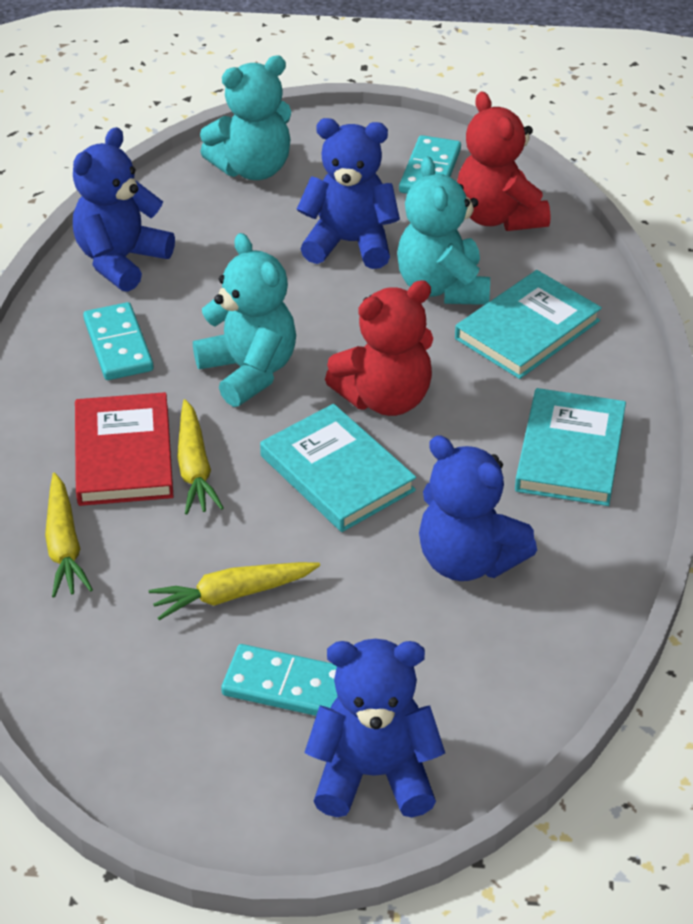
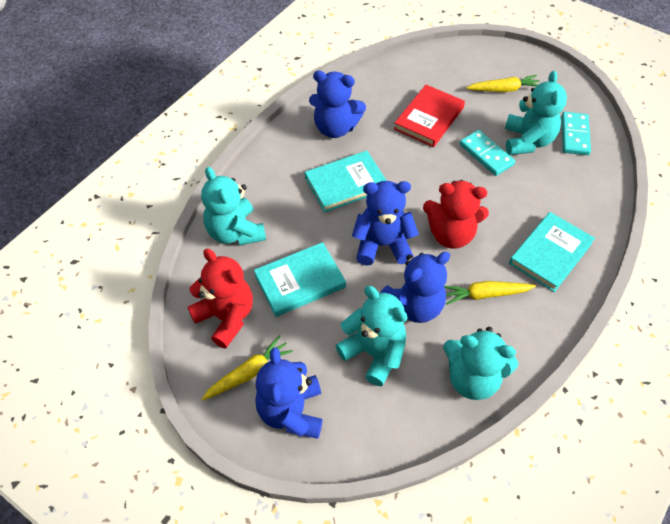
turquoise domino: [83,302,154,380] [221,644,338,716] [399,135,461,194] = 3 -> [460,130,515,176] [561,112,591,155] = 2
turquoise teddy bear: [193,233,296,407] [200,55,291,180] [397,156,490,305] = 3 -> [201,167,266,246] [335,286,407,386] [443,327,518,400] [505,71,567,155] = 4

